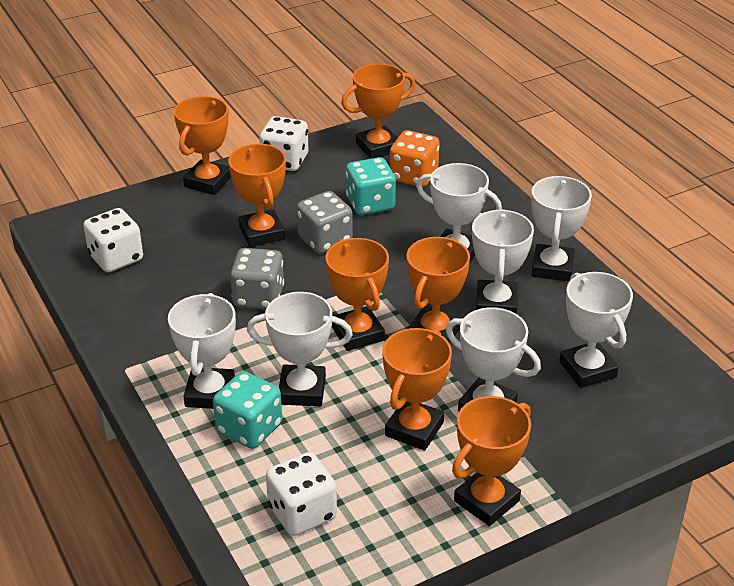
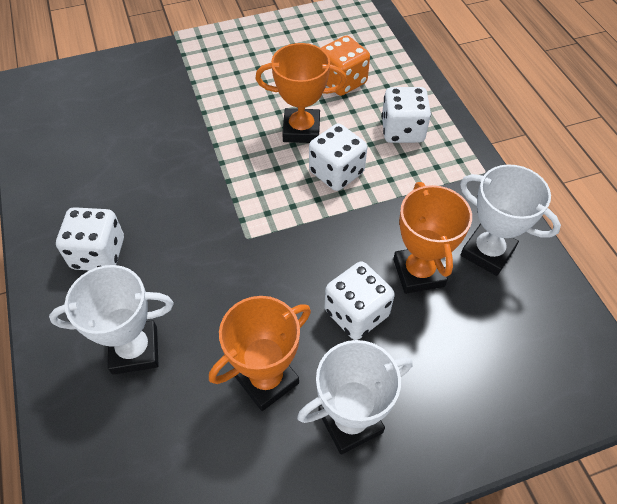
grey dice: [230,248,284,309] [296,191,353,254] = 2 -> none = 0
orange trophy: [174,96,231,195] [228,144,286,247] [325,238,389,351] [341,64,415,159] [382,328,452,451] [406,237,470,344] [452,396,531,526] = 7 -> [209,296,311,411] [255,43,347,143] [393,182,472,294] = 3
turquoise dice: [213,371,282,449] [346,157,396,215] = 2 -> none = 0
white dice: [83,208,143,272] [259,116,308,171] [266,452,337,536] = 3 -> [56,207,124,270] [309,123,367,191] [325,261,395,340] [382,87,431,143] = 4
white trophy: [168,293,236,409] [247,292,353,406] [416,163,502,263] [446,307,541,412] [472,209,534,314] [531,176,592,282] [559,272,633,388] = 7 -> [49,265,174,375] [297,340,413,454] [460,164,561,276] = 3

